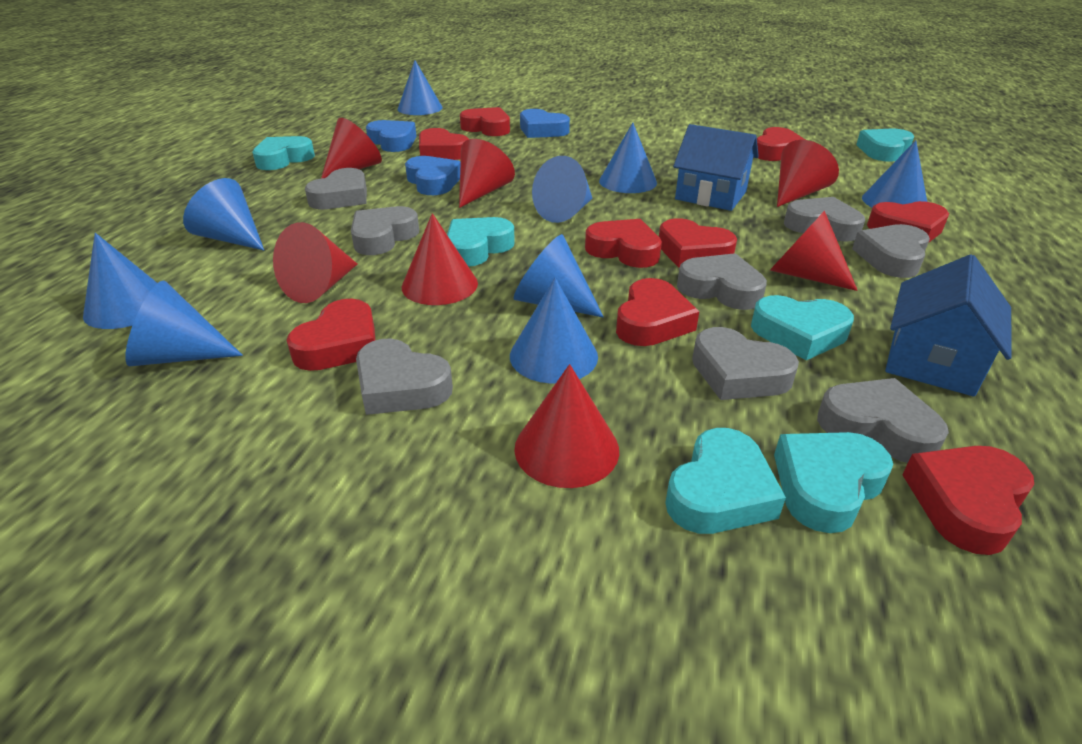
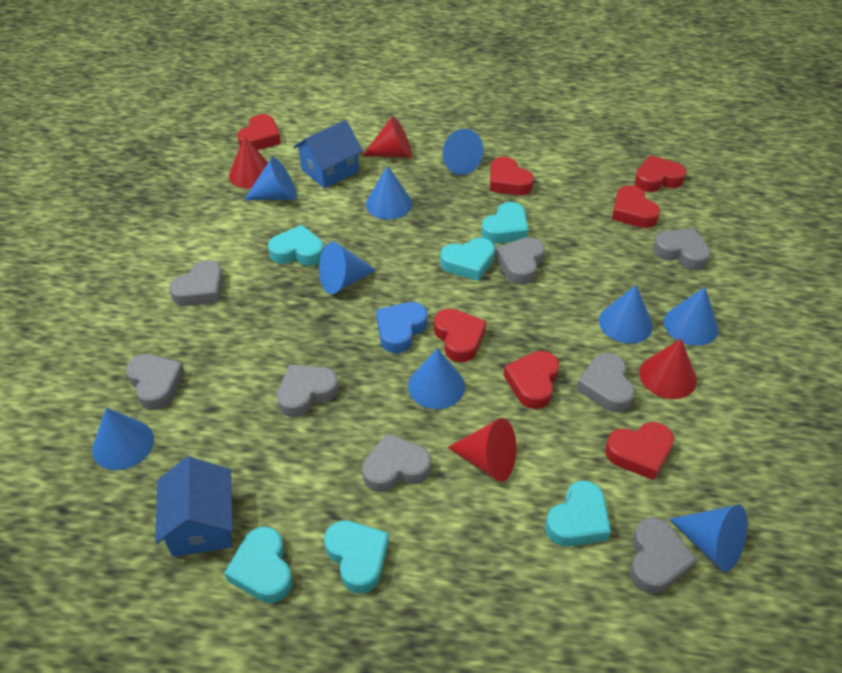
blue heart: [366,120,417,152] [405,156,460,195] [520,109,570,138] = 3 -> [376,302,427,353] = 1
red cone: [273,222,357,303] [321,118,382,178] [402,213,478,305] [459,139,515,208] [514,364,619,488] [770,210,858,291] [777,140,839,207] = 7 -> [229,136,268,188] [362,116,412,158] [447,418,516,482] [639,339,697,399] = 4
red heart: [286,299,375,371] [419,128,469,160] [460,107,510,136] [585,219,662,268] [616,278,699,346] [659,218,737,268] [757,127,805,161] [867,201,949,242] [902,446,1034,555] = 9 -> [237,114,281,150] [434,309,486,362] [490,157,534,195] [504,351,559,409] [605,422,674,480] [612,185,660,228] [634,155,686,192] = 7

